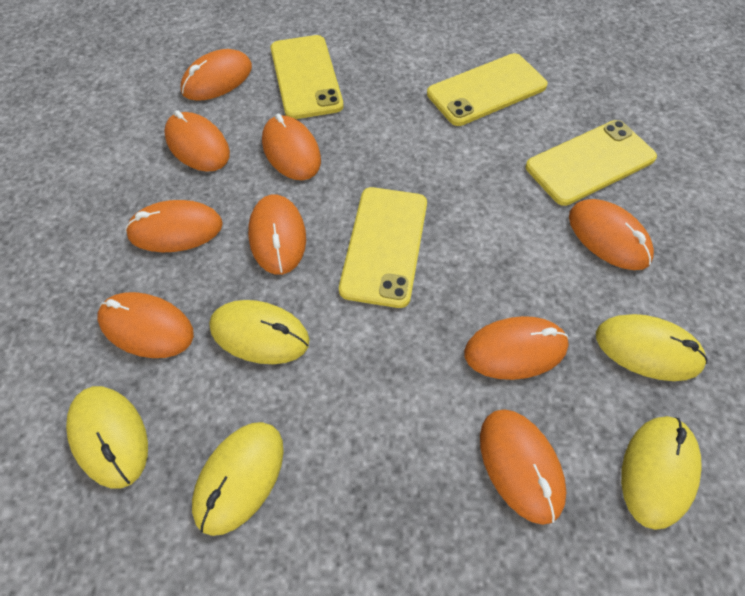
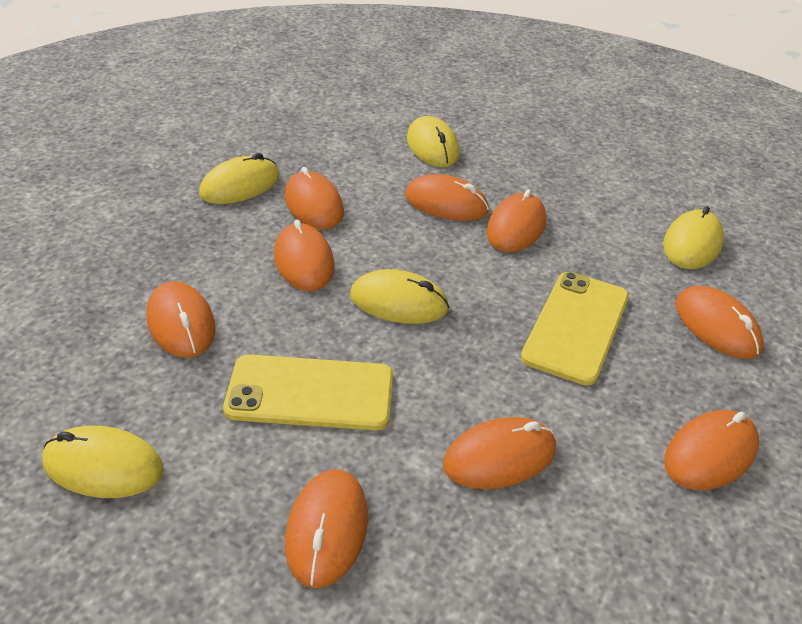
yellow phone: [271,35,343,119] [339,187,427,308] [427,53,548,126] [526,120,657,206] = 4 -> [223,354,393,430] [521,272,629,386] = 2

